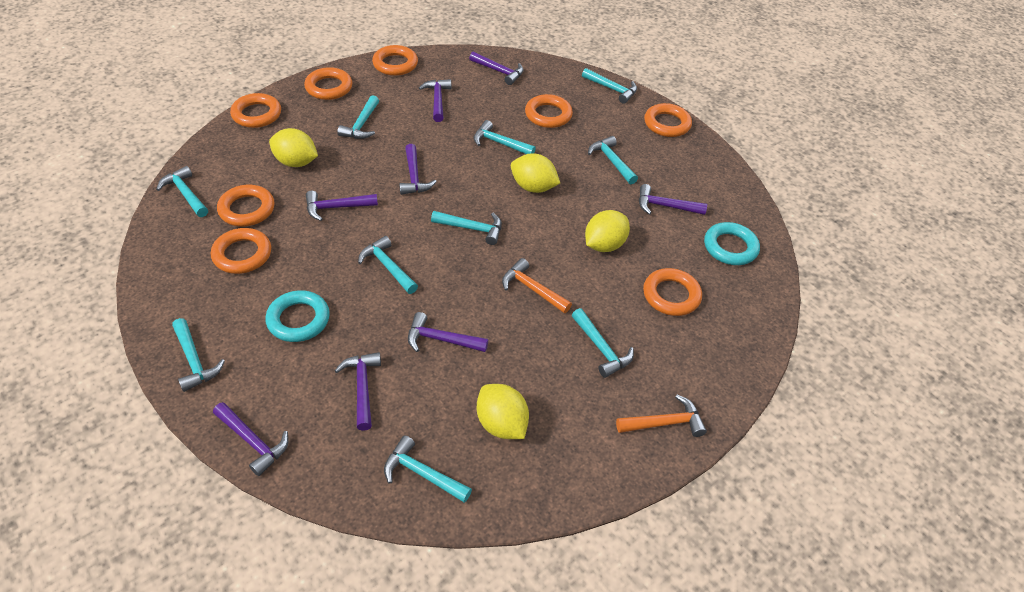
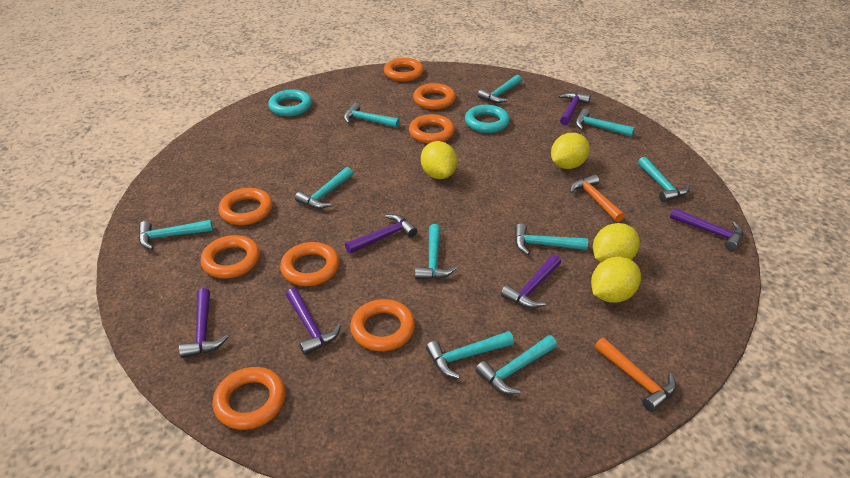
purple hammer: [213,402,289,476] [306,191,378,221] [335,352,381,431] [399,144,437,195] [408,312,488,352] [419,79,451,122] [469,52,524,85] [639,184,707,215] = 8 -> [179,288,228,358] [286,288,341,355] [345,214,417,254] [501,254,561,308] [559,92,591,126] [670,208,743,251] = 6

